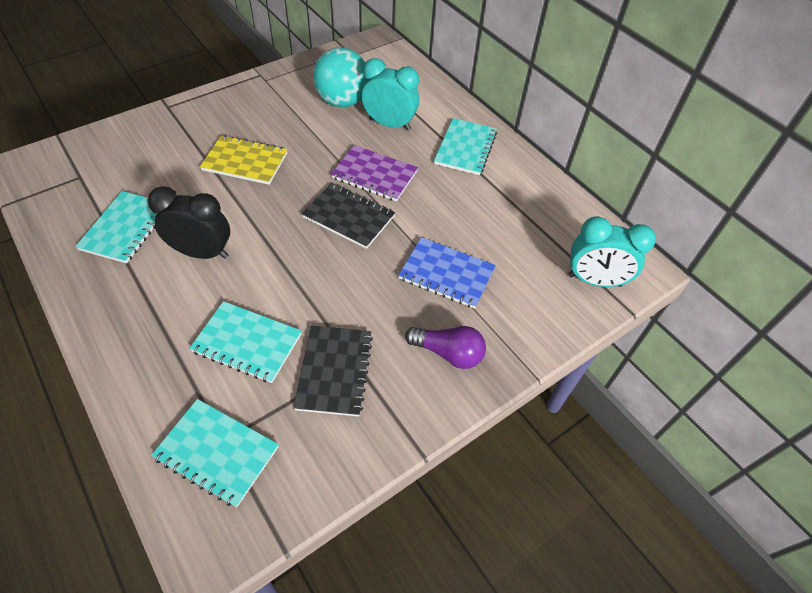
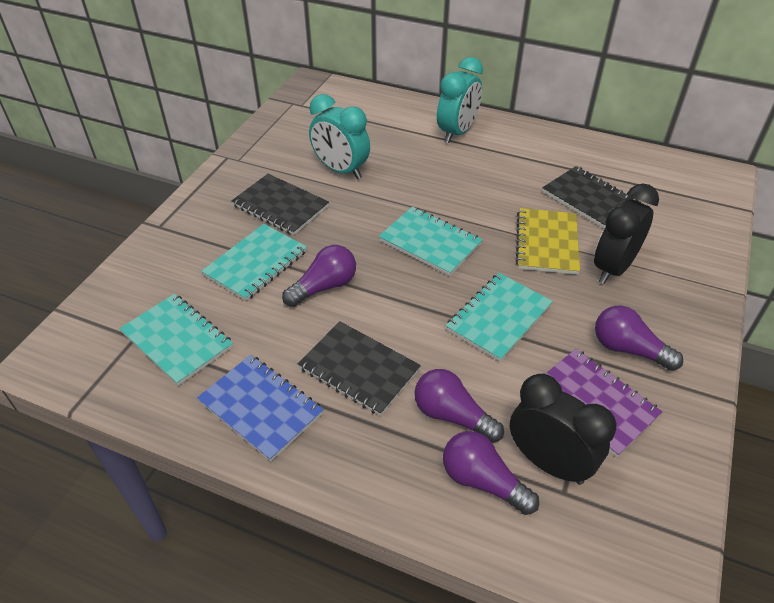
black clock: [148,186,230,259] = 1 -> [510,374,617,485] [594,184,659,284] = 2
black notebook: [293,326,373,417] [301,183,395,249] = 2 -> [231,174,329,235] [298,321,421,416] [542,166,641,228] = 3
purple light bulb: [405,326,486,369] = 1 -> [282,245,356,307] [415,369,504,443] [443,431,539,515] [595,306,683,371] = 4
turquoise ball: [313,47,368,107] = 1 -> none = 0

